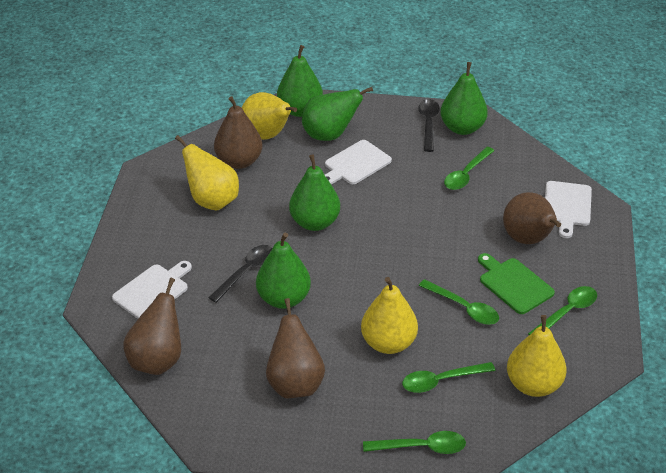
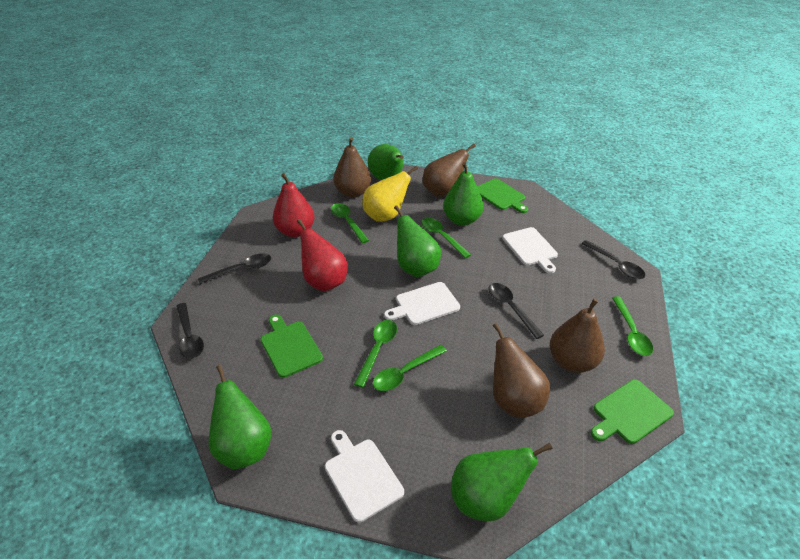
black spoon: [208,245,272,303] [418,99,440,152] = 2 -> [176,303,204,359] [198,253,271,284] [489,283,544,339] [581,240,645,279] = 4
green cutting board: [478,253,555,314] = 1 -> [261,315,323,378] [477,178,528,213] [591,379,674,444] = 3
red pear: none = 0 -> [273,173,315,237] [297,219,348,291] = 2
yellow pear: [175,135,239,210] [242,92,297,140] [361,277,418,354] [507,315,567,397] = 4 -> [362,166,418,222] = 1

